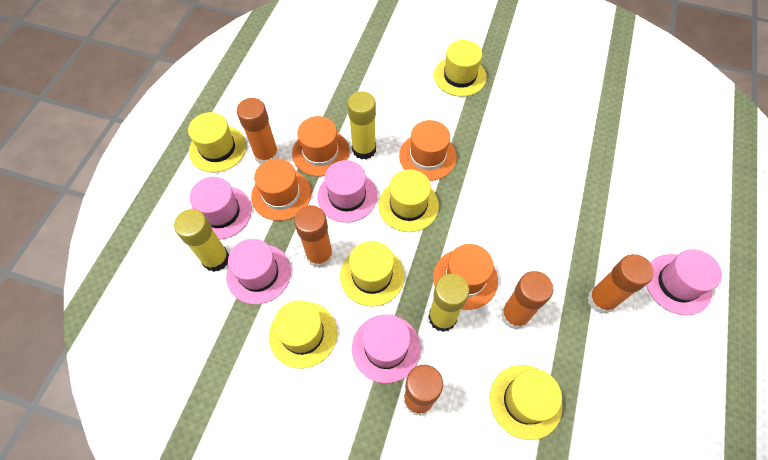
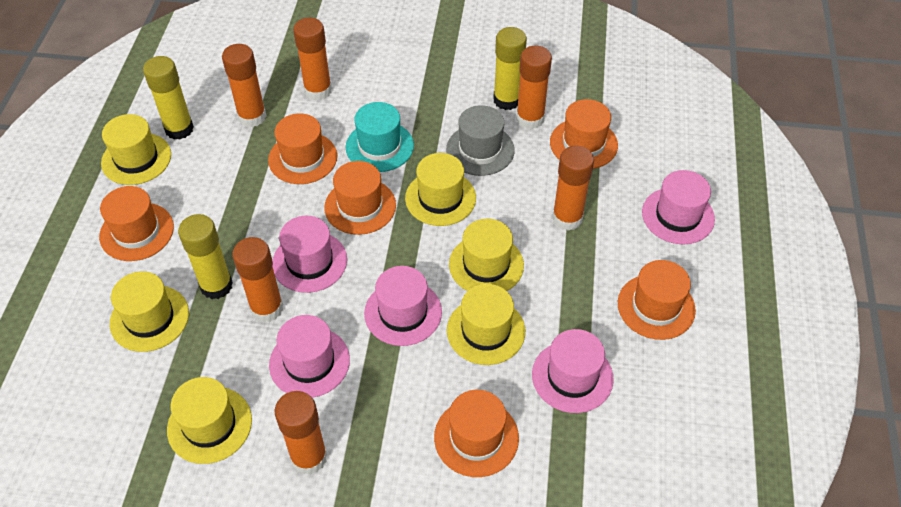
grey hat: none = 0 -> [446,105,515,176] = 1
orange glue stick: [237,98,279,164] [294,205,333,268] [403,365,443,416] [501,271,553,330] [587,254,654,314] = 5 -> [222,44,266,127] [232,237,283,323] [275,391,327,475] [293,18,332,100] [516,45,552,129] [552,146,594,231] = 6
orange hat: [251,159,311,221] [292,116,349,177] [399,120,457,181] [433,244,498,310] = 4 -> [99,186,174,261] [268,113,337,184] [324,161,396,235] [434,390,519,477] [550,99,618,169] [618,260,696,340] = 6
turquoise hat: none = 0 -> [346,102,414,172] = 1

